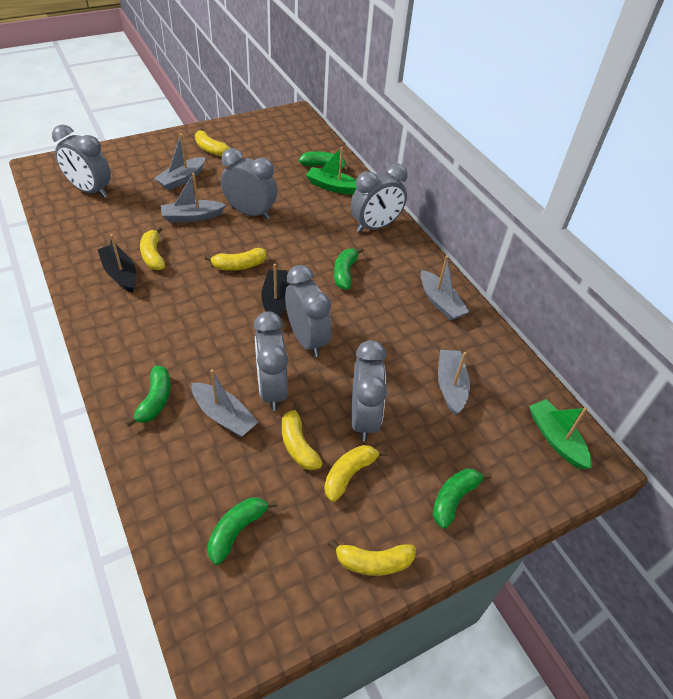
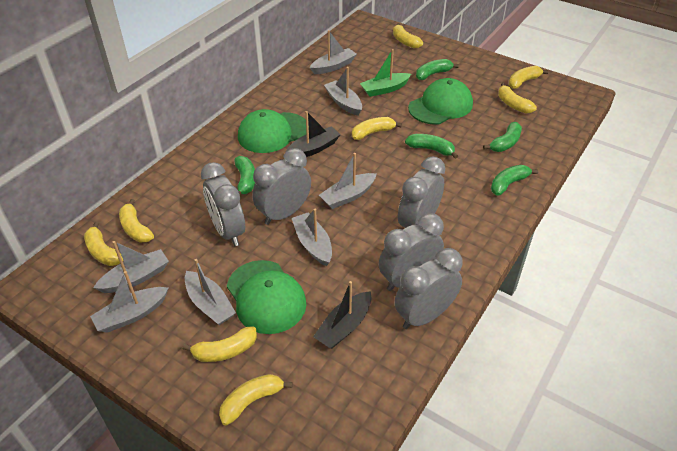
green boat: [306,147,357,195] [529,399,592,469] = 2 -> [360,49,411,97] = 1
green cap: none = 0 -> [227,260,306,334] [238,109,309,153] [408,78,473,125] = 3
grey boat: [154,134,205,190] [161,173,226,223] [192,369,259,437] [421,255,469,321] [438,350,470,415] = 5 -> [90,271,168,333] [93,241,169,293] [185,259,236,325] [292,209,332,266] [310,30,357,74] [319,153,377,209] [324,67,362,116] = 7
grey clock: [52,124,111,198] [221,148,277,220] [254,312,288,411] [285,265,331,357] [351,163,407,233] [352,340,387,441] = 6 -> [201,162,245,246] [252,148,311,225] [379,213,444,291] [395,248,463,329] [398,156,445,228] = 5
yellow banana: [140,227,165,270] [195,128,230,156] [204,248,266,271] [282,403,323,470] [324,445,387,502] [328,539,416,576] = 6 -> [84,222,123,266] [119,199,154,242] [183,326,257,362] [219,374,293,425] [352,117,402,140] [393,23,423,48] [498,83,537,114] [509,66,548,89] = 8

